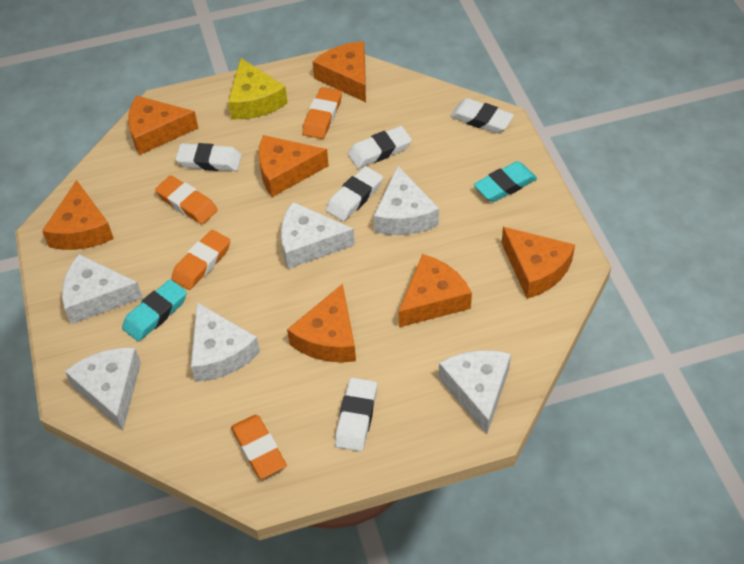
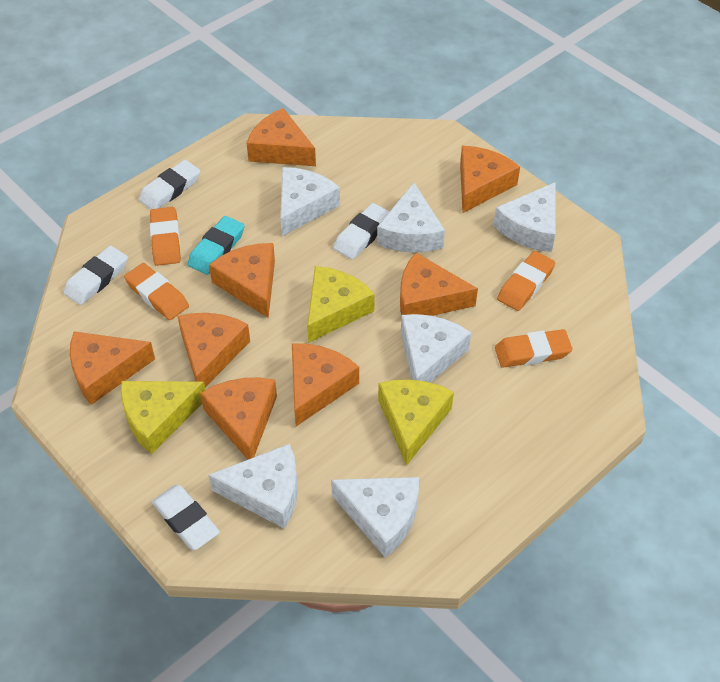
orange cheese: [42,180,114,250] [128,96,198,155] [258,135,329,197] [287,284,356,363] [312,41,366,102] [399,254,472,327] [502,227,575,299] = 7 -> [70,332,155,405] [178,313,250,387] [200,378,277,459] [209,243,275,318] [247,108,316,166] [292,343,359,426] [400,253,478,316] [460,146,520,213] = 8
turquoise eraser: [122,280,187,342] [474,161,537,202] = 2 -> [187,216,245,275] = 1
white eraser: [176,143,242,171] [326,166,383,221] [335,378,377,451] [348,126,412,168] [450,98,514,133] = 5 -> [64,246,128,305] [139,160,200,209] [152,485,220,550] [333,203,390,259] = 4
yellow cheese: [228,58,288,119] = 1 -> [121,381,205,454] [307,266,375,343] [378,379,454,466] = 3

